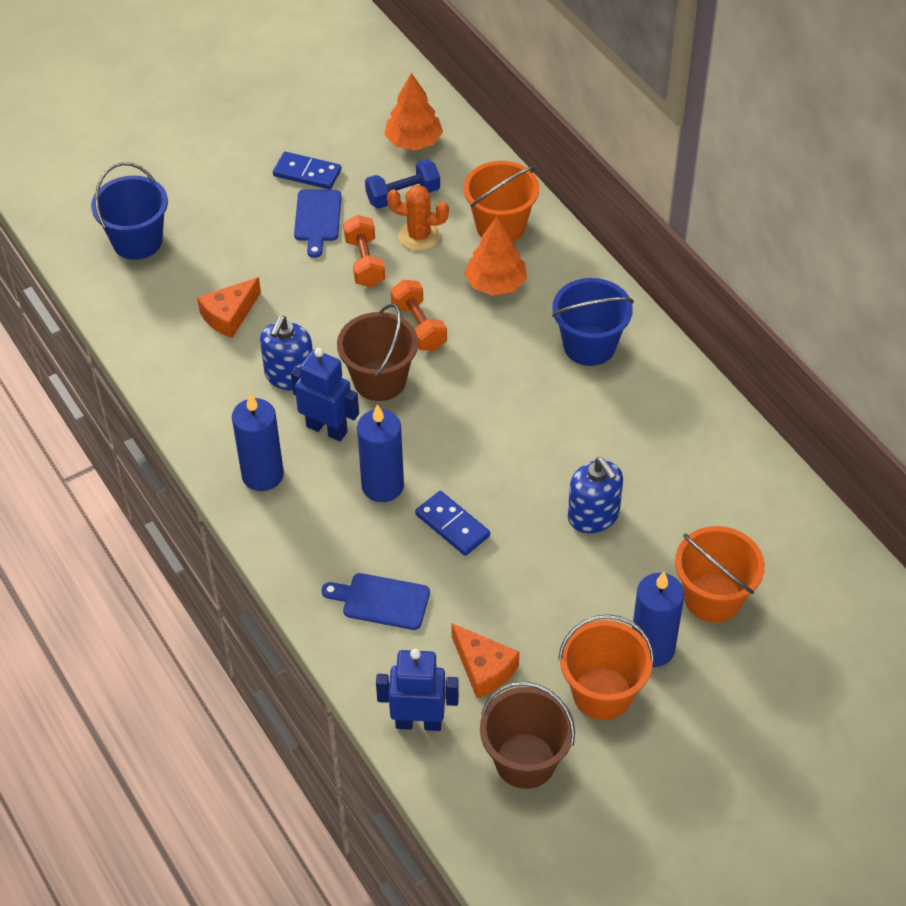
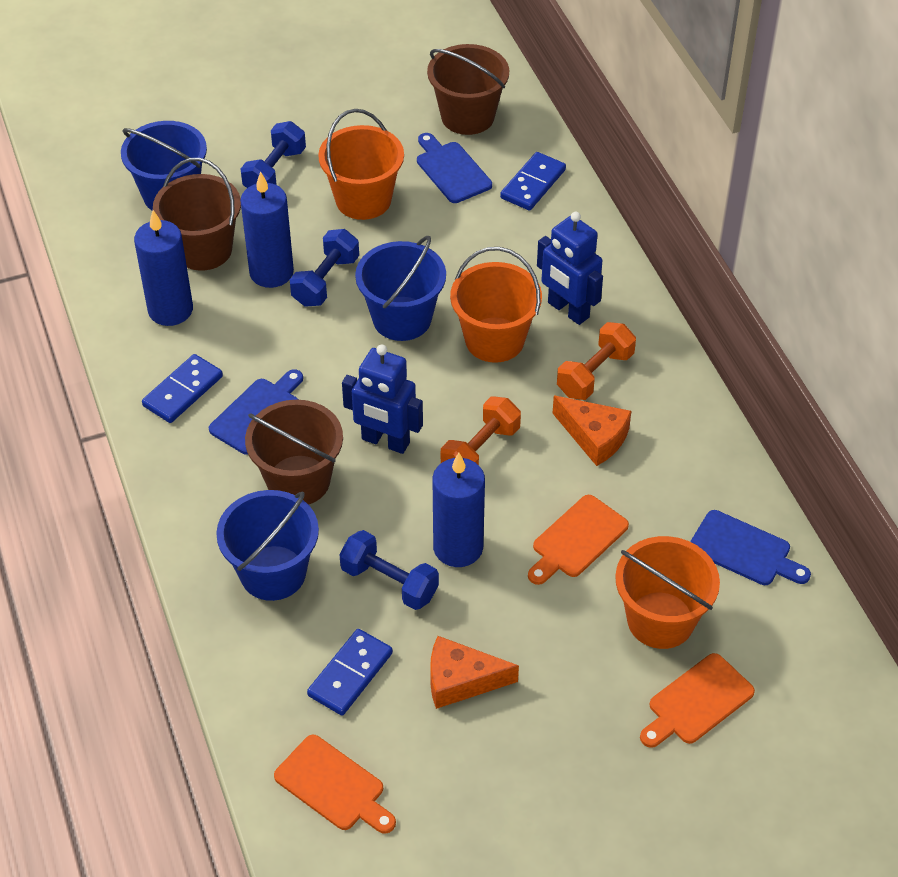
blue bucket: [91,162,168,260] [552,278,634,366] = 2 -> [121,121,207,211] [216,490,319,601] [355,236,446,341] = 3
blue cutting board: [294,189,341,258] [322,573,430,630] = 2 -> [209,369,303,454] [417,133,492,203] [690,510,811,585] = 3
blue domino: [273,152,341,189] [415,491,490,556] = 2 -> [142,354,223,423] [307,629,393,715] [500,152,566,211] = 3
blue dumbbell: [365,159,440,209] = 1 -> [241,121,306,188] [290,229,359,307] [339,530,439,610] = 3
blue soap dispenser: [260,316,313,391] [568,457,623,533] = 2 -> none = 0
brown bucket: [337,303,418,401] [480,682,575,789] = 2 -> [153,158,241,271] [245,400,343,505] [427,44,509,135] = 3
orange cactus: [387,185,449,251] = 1 -> none = 0
orange cutting board: none = 0 -> [274,735,396,834] [528,495,629,585] [640,653,755,748] = 3
orange tree: [384,73,443,150] [464,217,527,296] = 2 -> none = 0

